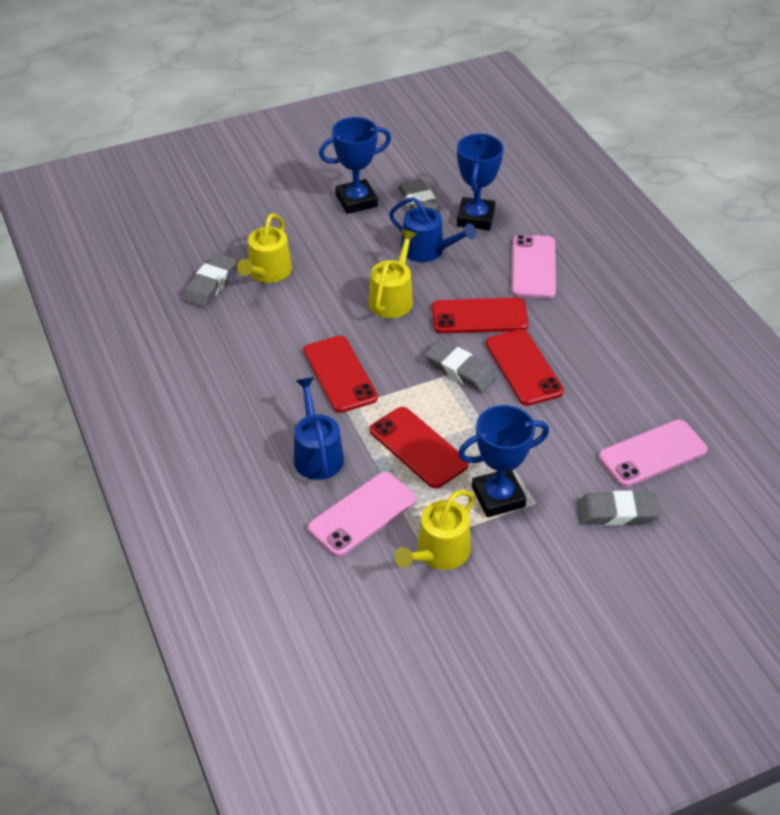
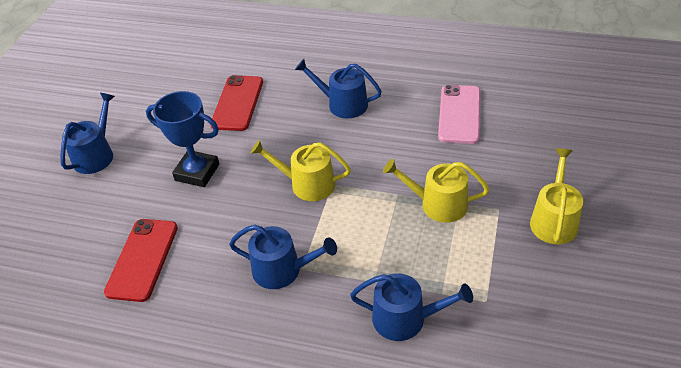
blue trophy: [319,117,391,214] [457,134,504,230] [458,405,549,517] = 3 -> [146,91,219,187] = 1
blue watering can: [294,378,344,480] [389,197,476,262] = 2 -> [60,93,115,174] [229,225,337,289] [295,59,382,118] [350,273,473,341] = 4
grey eraser: [183,253,237,308] [398,179,441,212] [425,340,497,393] [576,490,661,526] = 4 -> none = 0
pink phone: [308,471,416,557] [512,235,556,298] [599,420,708,487] = 3 -> [438,85,480,144] = 1
red phone: [303,336,378,413] [370,407,469,488] [432,298,529,333] [486,329,564,406] = 4 -> [104,219,178,302] [210,75,263,131] = 2

